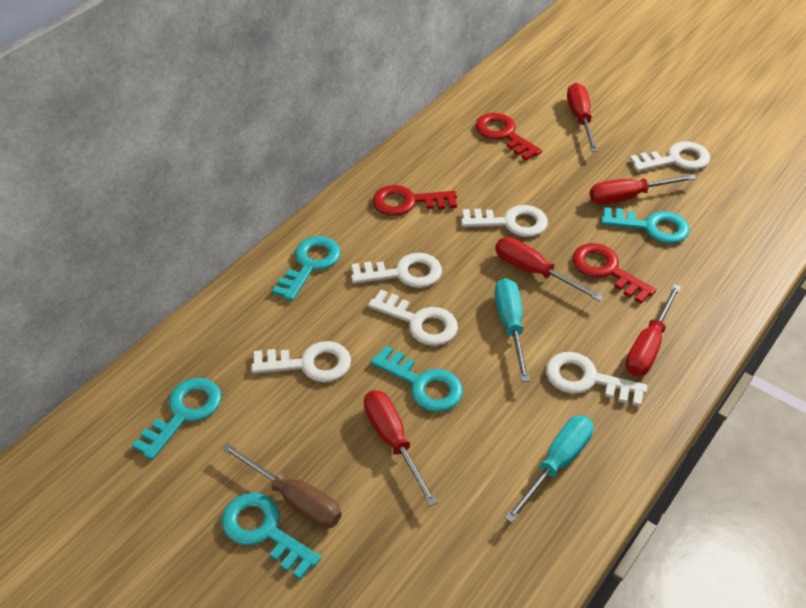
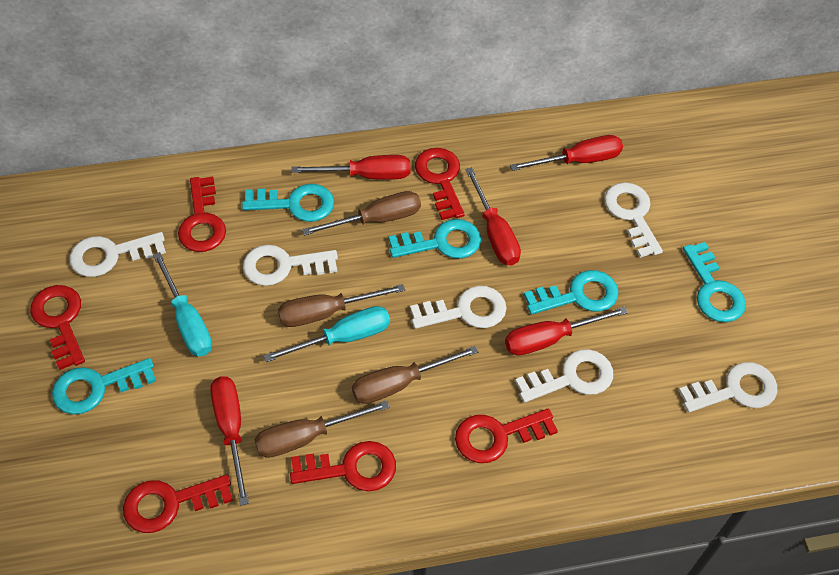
brown screwdriver: [221,443,341,529] = 1 -> [254,400,389,458] [278,284,405,327] [302,191,421,236] [352,346,478,404] = 4
red key: [372,185,457,216] [475,113,542,161] [572,243,656,303] = 3 -> [30,285,85,370] [123,475,233,533] [178,177,226,252] [290,441,396,491] [415,148,465,220] [455,408,558,463] = 6

